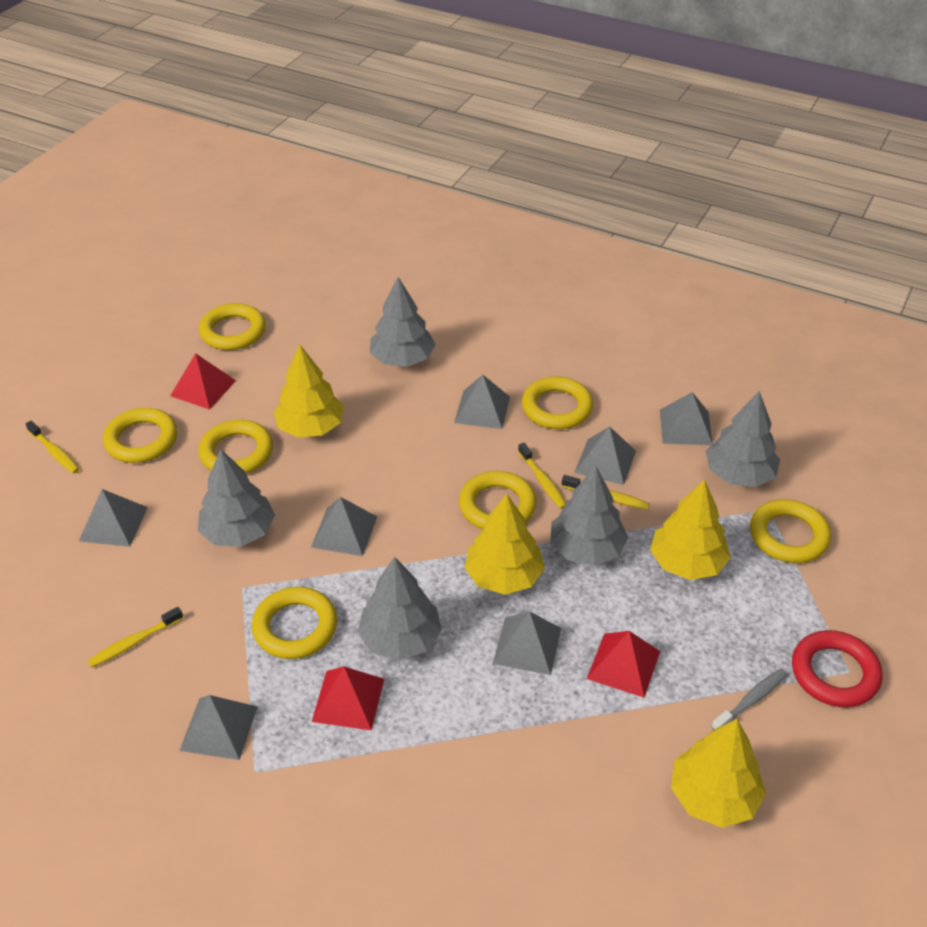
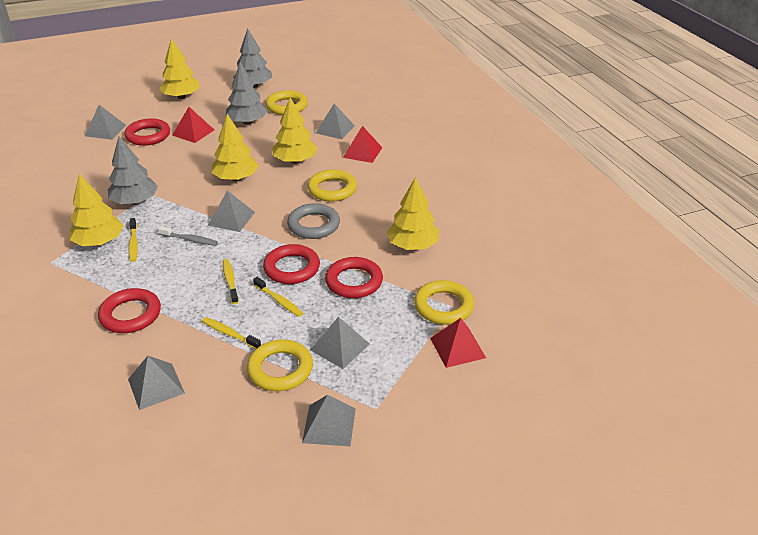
grey pyramid: [79,489,148,547] [179,695,258,760] [311,497,377,556] [454,375,510,429] [493,611,561,675] [574,426,636,485] [660,392,713,445] = 7 -> [85,105,126,140] [128,356,185,410] [208,190,255,232] [302,395,356,446] [310,317,370,369] [316,104,355,139] = 6
grey ring: none = 0 -> [287,203,340,239] = 1
grey tree: [198,449,275,547] [357,557,442,660] [370,277,436,367] [550,466,628,566] [706,391,780,487] = 5 -> [108,136,158,205] [226,62,268,125] [233,28,272,88] = 3
red ring: [792,630,882,707] = 1 -> [98,288,161,333] [124,118,170,146] [263,244,320,284] [325,257,383,298] = 4
yellow ring: [103,408,177,463] [198,420,273,474] [199,303,266,350] [252,587,337,659] [459,471,536,529] [522,376,593,429] [750,499,831,563] = 7 -> [247,340,313,391] [266,90,308,115] [308,169,357,202] [414,280,474,325] = 4
yellow tree: [274,344,344,438] [464,494,545,595] [650,480,731,580] [671,719,766,828] = 4 -> [70,174,124,246] [159,38,200,99] [211,114,259,181] [272,98,317,164] [387,177,439,250] = 5

